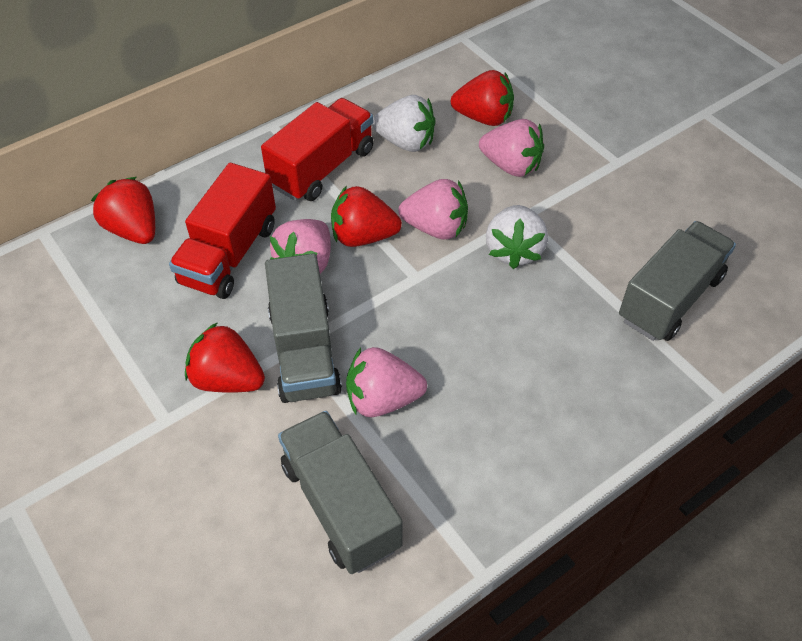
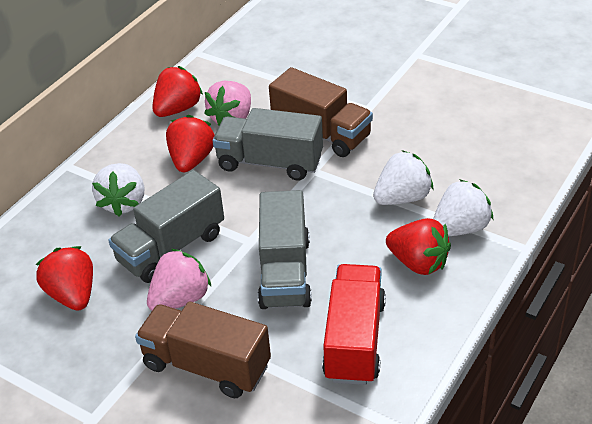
brown truck: none = 0 -> [135,301,271,398] [269,67,373,157] = 2
pink strawberry: [270,219,331,274] [346,347,427,417] [398,179,468,239] [479,119,544,177] = 4 -> [147,249,211,310] [204,81,251,126] = 2
red truck: [169,163,276,299] [261,98,374,201] = 2 -> [322,264,386,385] = 1
white strawberry: [372,95,435,152] [486,205,548,269] = 2 -> [92,163,144,217] [373,150,433,205] [433,179,493,236] = 3

